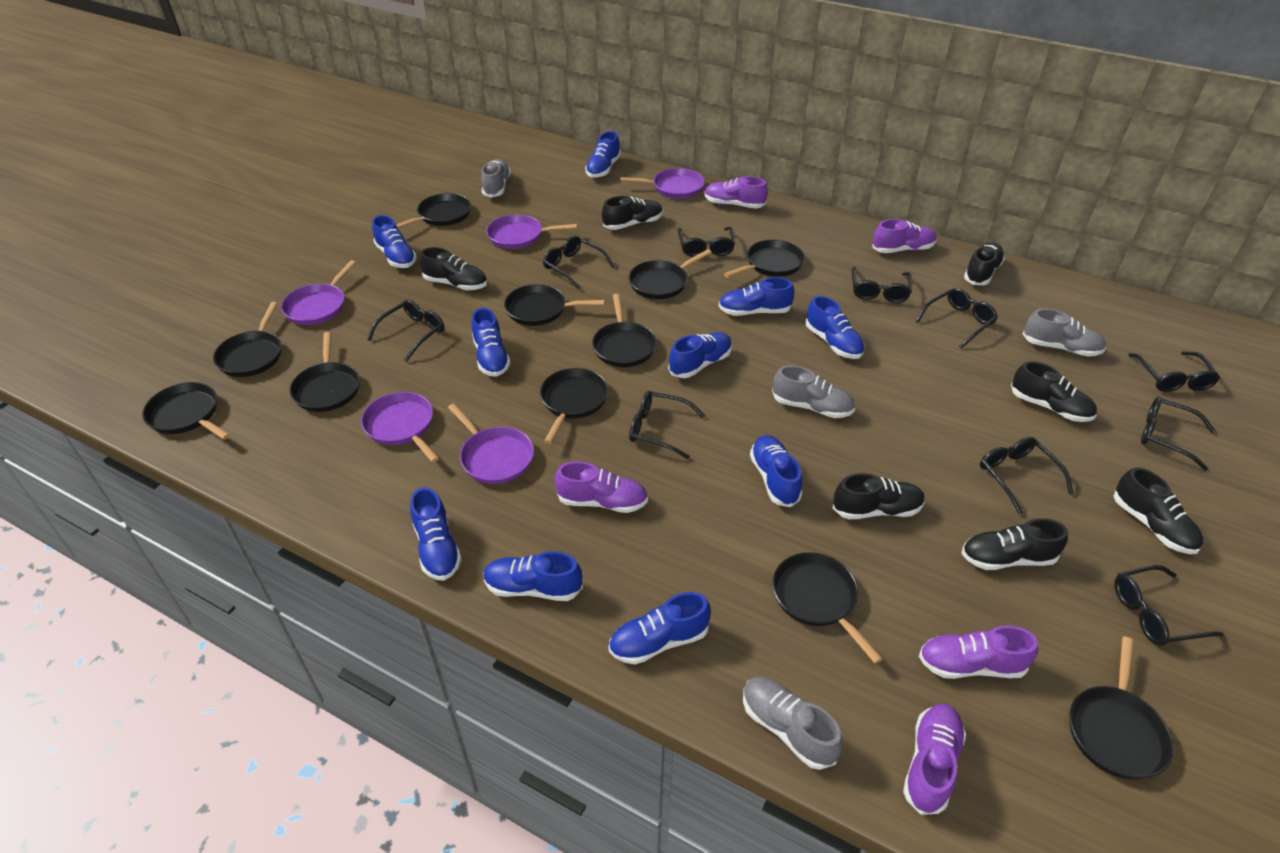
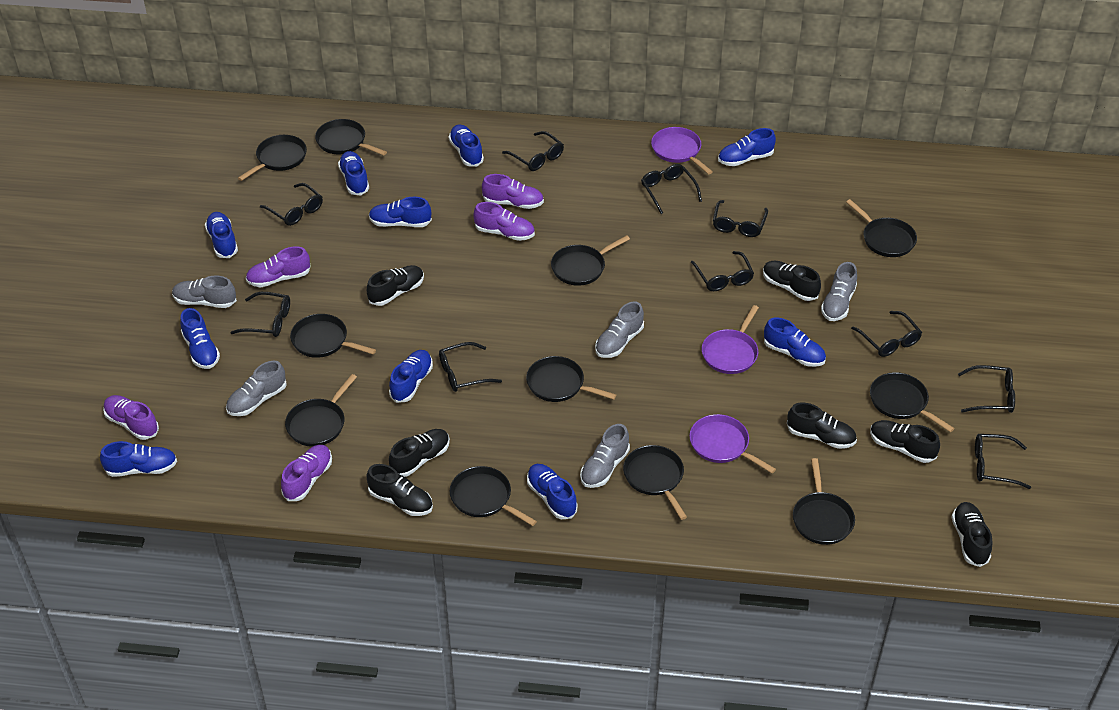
grey shoe: [481,159,511,198] [743,677,842,770] [772,365,855,418] [1023,309,1106,357] = 4 -> [172,275,237,308] [226,361,287,416] [580,424,630,488] [595,302,644,358] [821,262,857,321] = 5
purple pan: [281,260,356,325] [361,392,439,463] [448,403,534,484] [486,214,577,249] [620,168,705,199] = 5 -> [651,127,713,174] [689,414,776,473] [702,305,759,374] = 3

